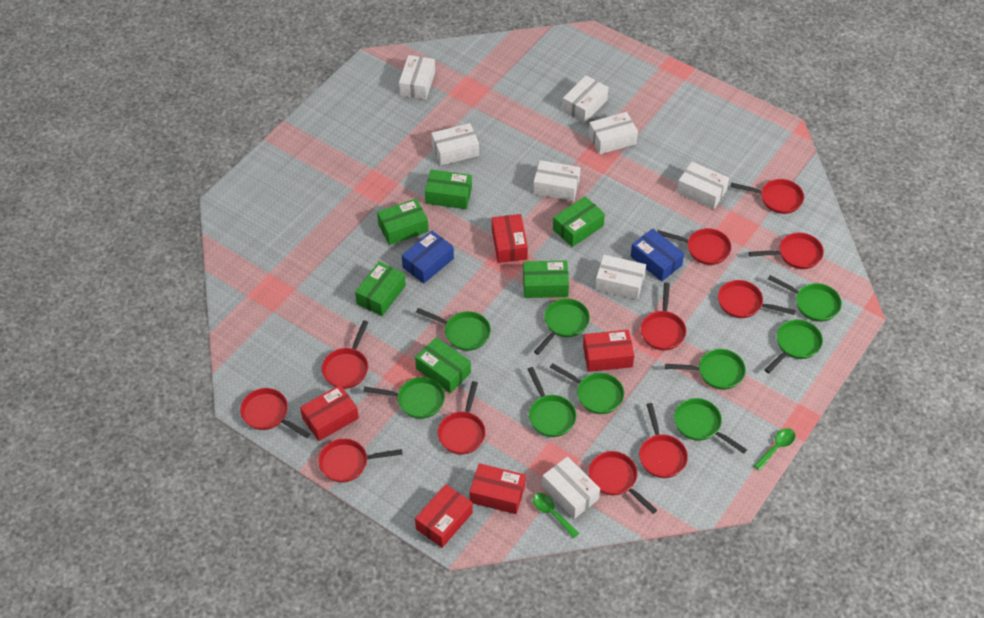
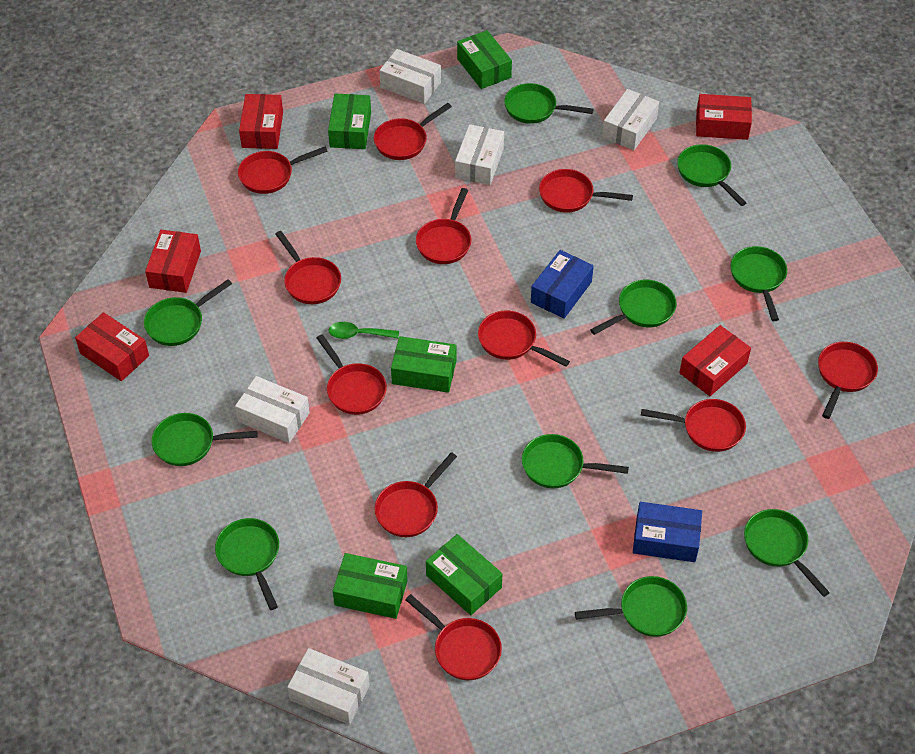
green box: [355,262,406,316] [377,199,428,245] [415,337,471,393] [425,169,472,209] [523,261,569,298] [553,196,605,247] = 6 -> [328,93,371,149] [333,553,408,619] [391,336,456,393] [426,534,502,615] [457,30,512,89] = 5
green pan: [363,377,445,419] [416,308,491,351] [528,367,577,437] [534,298,590,355] [550,363,624,414] [665,349,746,390] [674,398,747,454] [765,319,823,373] [768,275,842,322] = 9 -> [144,279,232,346] [152,413,257,466] [215,518,279,610] [504,83,594,124] [522,434,629,489] [575,576,687,637] [590,280,677,335] [677,144,746,206] [730,246,787,321] [744,509,830,597] = 10
green spoon: [533,493,579,538] [753,428,795,470] = 2 -> [328,322,399,339] = 1
white box: [399,55,435,100] [431,123,479,166] [533,160,580,201] [542,456,600,519] [562,75,609,123] [589,112,638,154] [595,255,646,300] [677,162,729,209] = 8 -> [235,376,310,443] [287,648,370,725] [380,49,441,104] [455,124,504,185] [602,89,659,150] = 5

